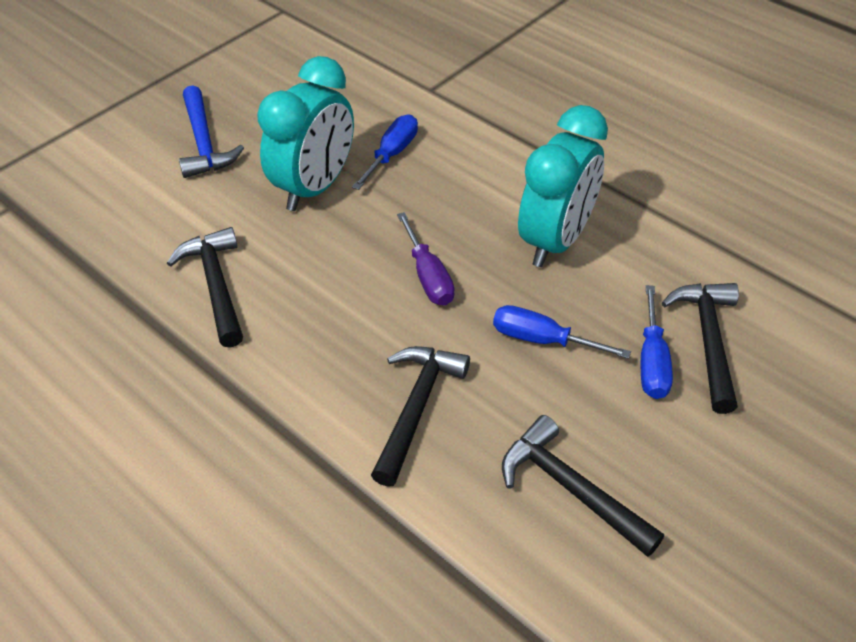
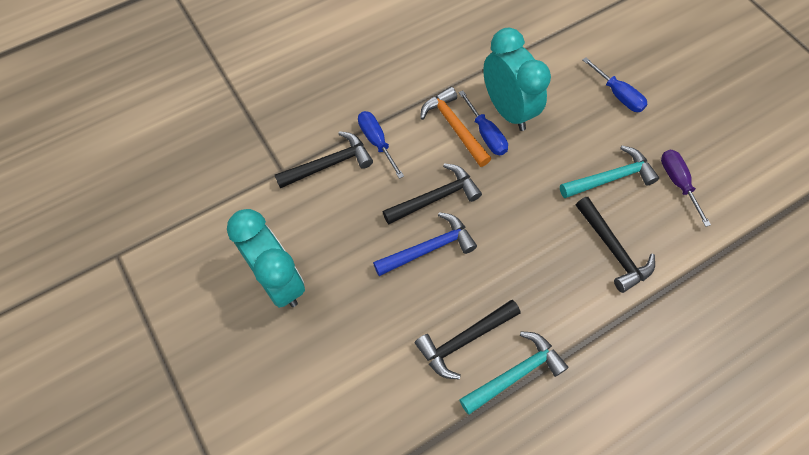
orange hammer: none = 0 -> [420,87,491,167] = 1
turquoise hammer: none = 0 -> [459,331,569,415] [560,146,659,198] = 2

